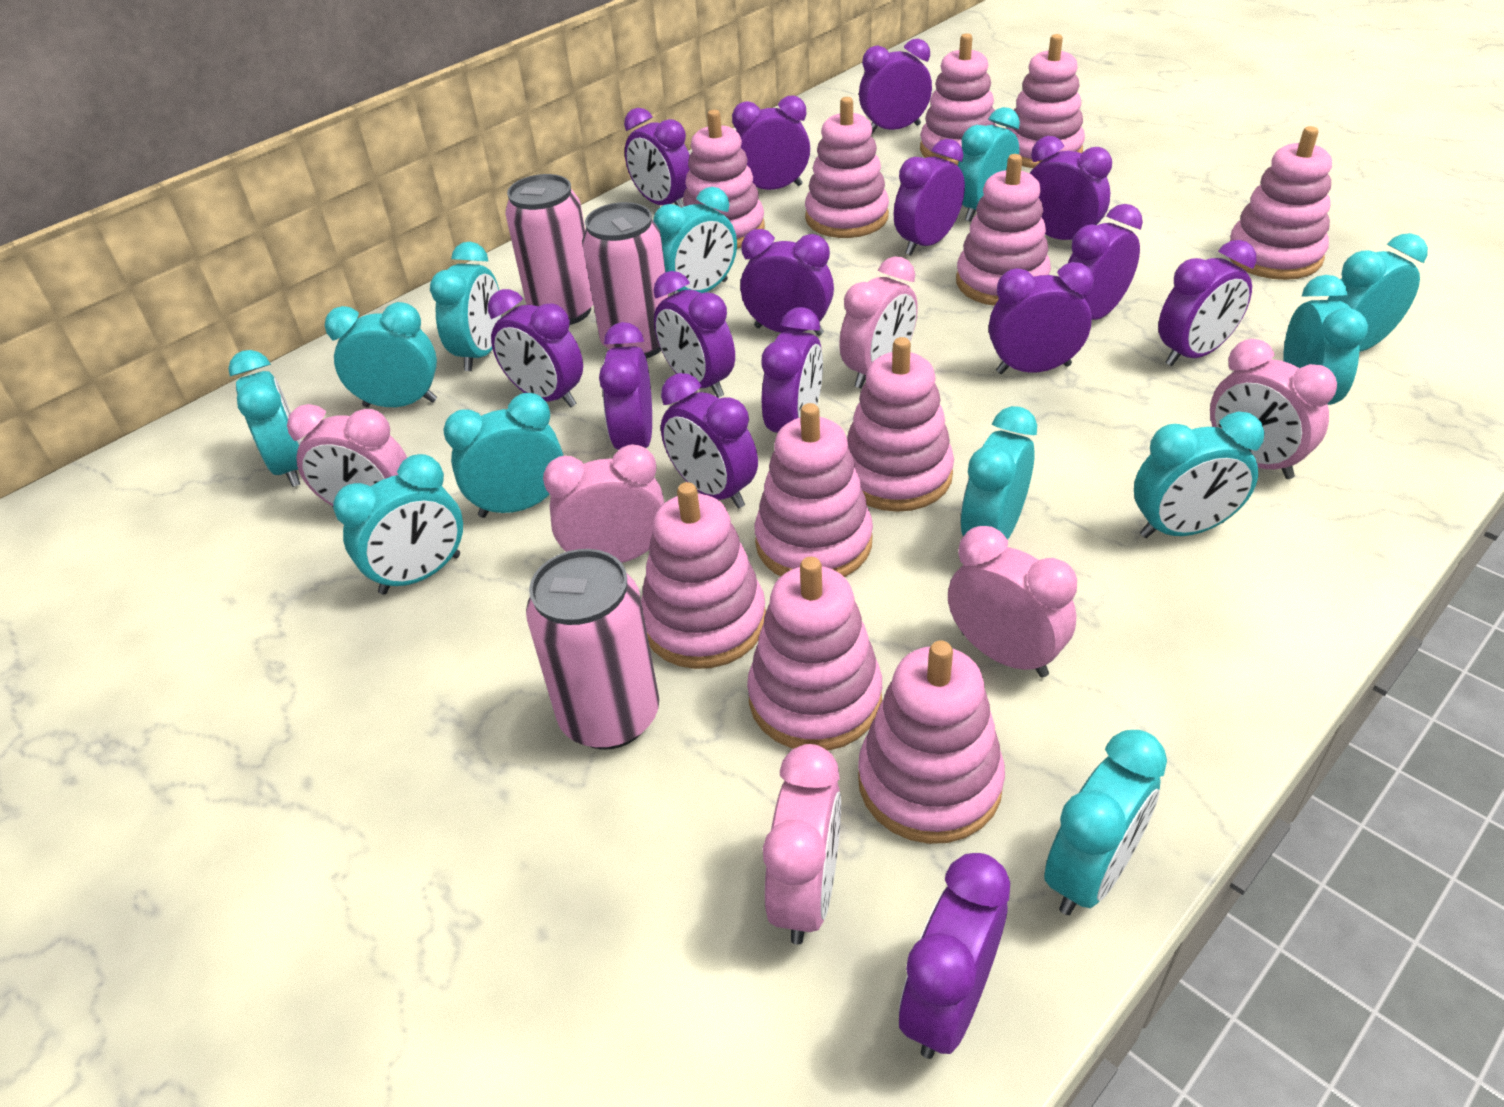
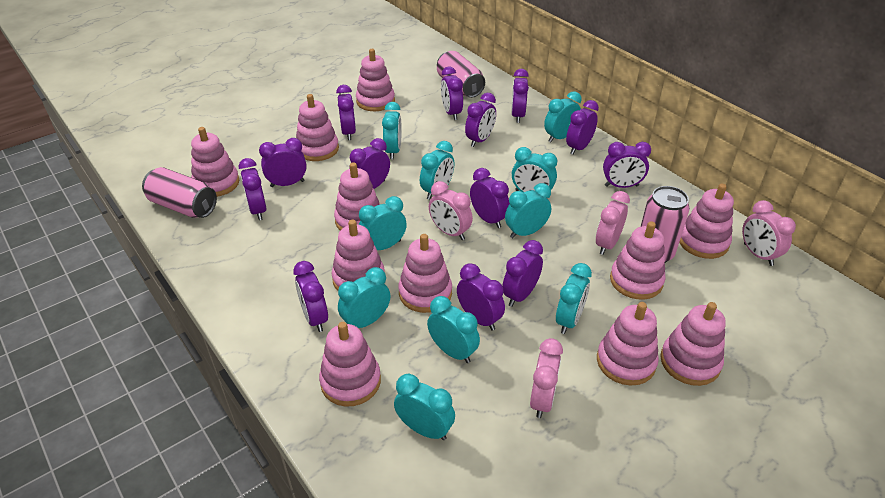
pink clock: [287,404,407,507] [543,444,664,563] [763,744,841,944] [839,256,918,388] [948,526,1077,677] [1210,339,1337,479] = 6 -> [429,181,473,240] [530,338,563,418] [596,191,630,255] [742,200,796,266] = 4
purple clock: [488,289,583,408] [599,322,652,450] [624,108,690,208] [654,271,735,398] [661,373,758,508] [732,96,810,190] [740,229,834,336] [761,307,823,433] [859,39,932,134] [894,139,965,255] [899,853,1010,1059] [989,262,1094,374] [1029,136,1112,240] [1067,204,1143,320] [1158,240,1256,366] = 15 -> [239,158,266,220] [259,138,307,187] [293,261,328,332] [336,85,356,140] [349,138,390,189] [441,66,463,120] [457,263,505,330] [465,93,496,147] [470,168,510,228] [502,240,543,307] [511,69,529,123] [566,100,599,155] [603,142,651,188] = 13
turquoise clock: [228,350,302,487] [325,302,437,407] [333,454,463,595] [430,242,501,371] [444,393,563,518] [653,187,737,295] [958,107,1020,222] [961,406,1037,540] [1044,730,1167,915] [1134,411,1264,538] [1283,275,1368,405] [1328,233,1428,352] = 12 -> [338,267,390,328] [359,196,407,250] [382,102,402,159] [394,374,455,440] [420,141,454,200] [427,296,480,363] [505,183,551,238] [512,147,557,192] [544,91,582,142] [556,263,592,334] = 10

